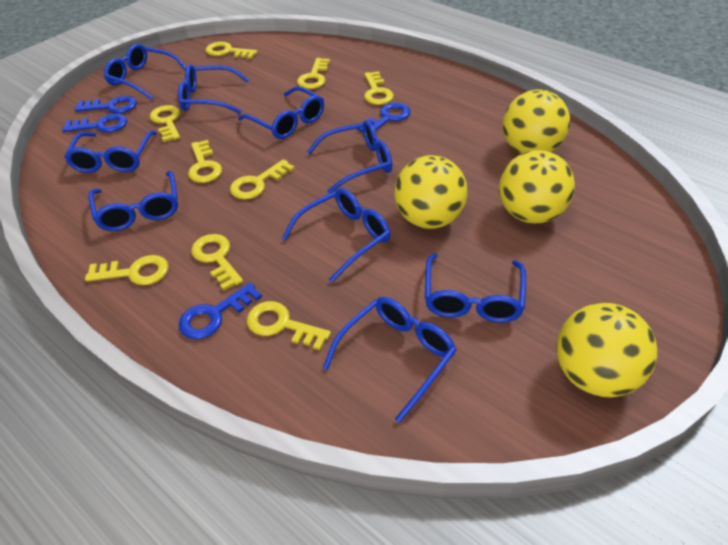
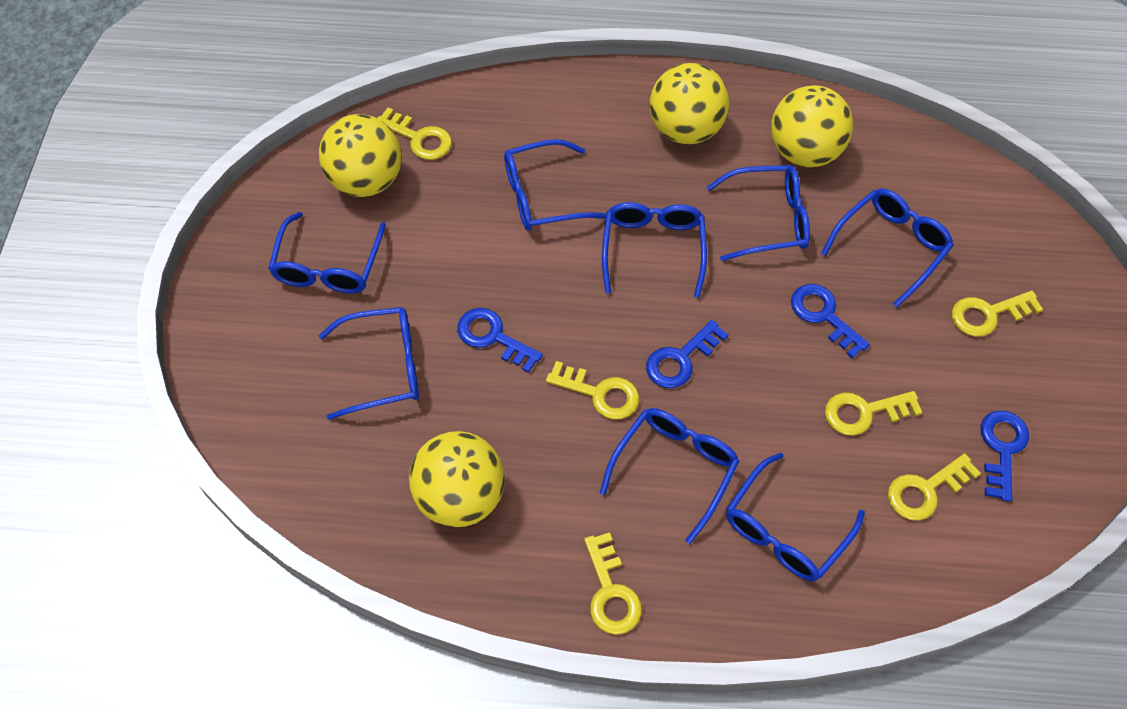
blue glasses: [64,131,157,173] [89,171,178,231] [104,44,186,100] [178,64,249,114] [238,86,324,139] [282,188,390,283] [307,120,392,193] [323,297,456,423] [425,253,526,323] = 9 -> [268,212,386,294] [319,307,419,420] [504,139,606,231] [600,408,740,544] [602,202,707,298] [706,165,810,261] [726,453,865,581] [821,189,954,307] = 8
yellow key: [85,255,169,285] [150,105,180,142] [188,140,222,183] [191,234,243,290] [206,42,258,59] [230,159,295,200] [247,301,331,350] [297,58,330,89] [364,71,394,105] = 9 -> [377,107,452,160] [546,361,639,419] [584,532,642,635] [825,391,923,436] [888,453,981,521] [952,291,1043,337] = 6

